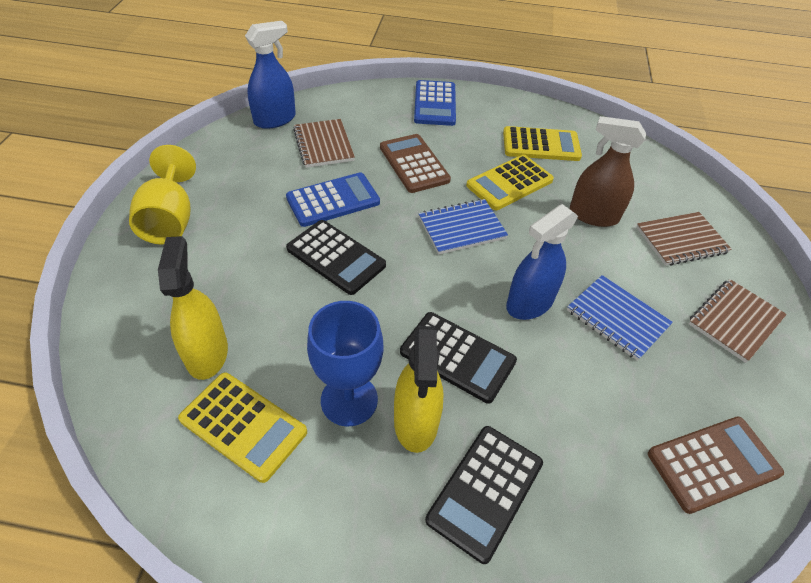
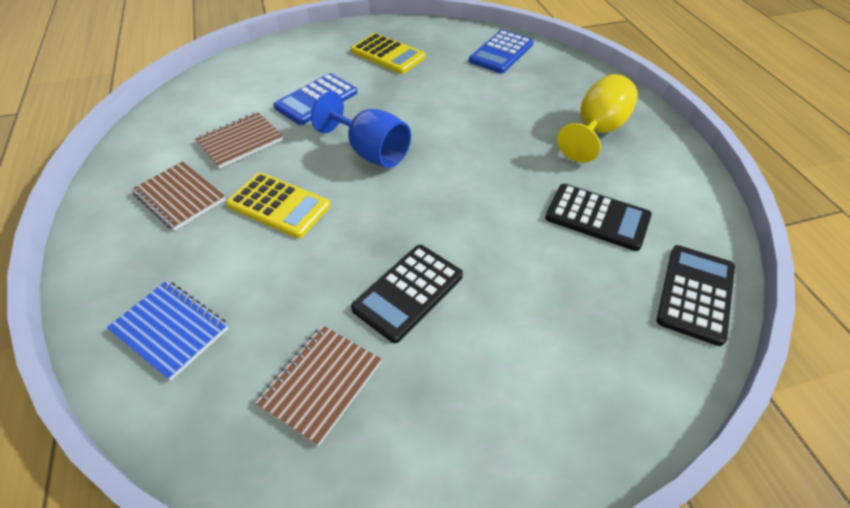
blue notebook: [419,199,508,254] [567,275,673,361] = 2 -> [107,281,228,381] = 1
blue spray bottle: [245,21,296,129] [506,204,578,320] = 2 -> none = 0
brown calculator: [380,134,451,193] [648,417,784,514] = 2 -> none = 0
brown spray bottle: [570,116,646,227] = 1 -> none = 0
yellow calculator: [178,372,307,483] [466,155,554,210] [503,126,582,161] = 3 -> [226,172,330,238] [351,33,425,74] = 2
yellow spray bottle: [158,236,228,380] [394,326,444,453] = 2 -> none = 0

